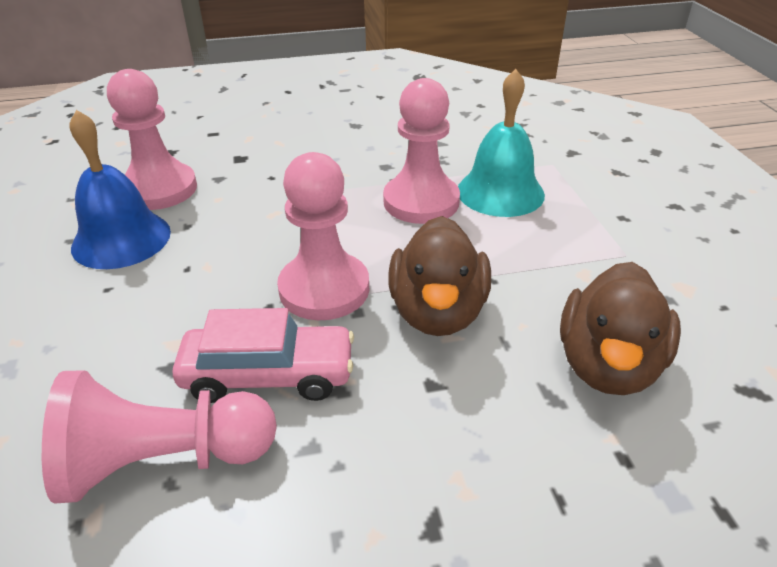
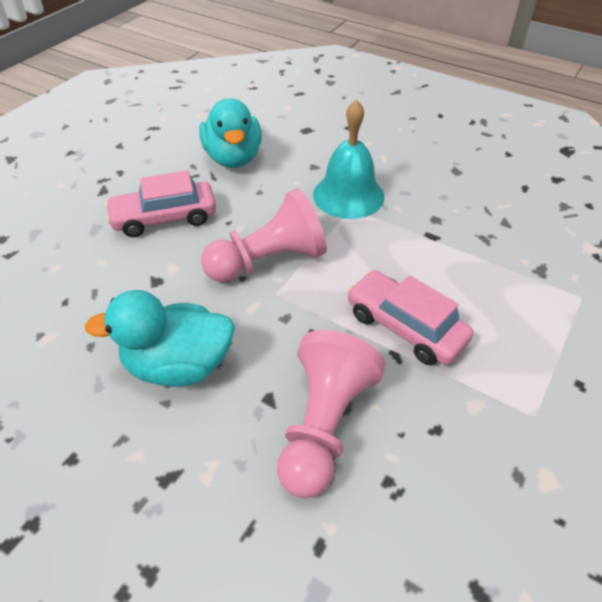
blue bell: [70,110,171,269] = 1 -> none = 0
brown duck: [388,216,491,336] [560,262,681,395] = 2 -> none = 0
pink car: [173,308,354,403] = 1 -> [105,170,216,237] [347,270,473,365] = 2
pink pawn: [42,370,277,504] [107,69,197,210] [277,152,369,320] [383,78,460,224] = 4 -> [201,189,327,282] [277,330,385,498] = 2
turquoise duck: none = 0 -> [85,290,235,387] [199,98,262,168] = 2

